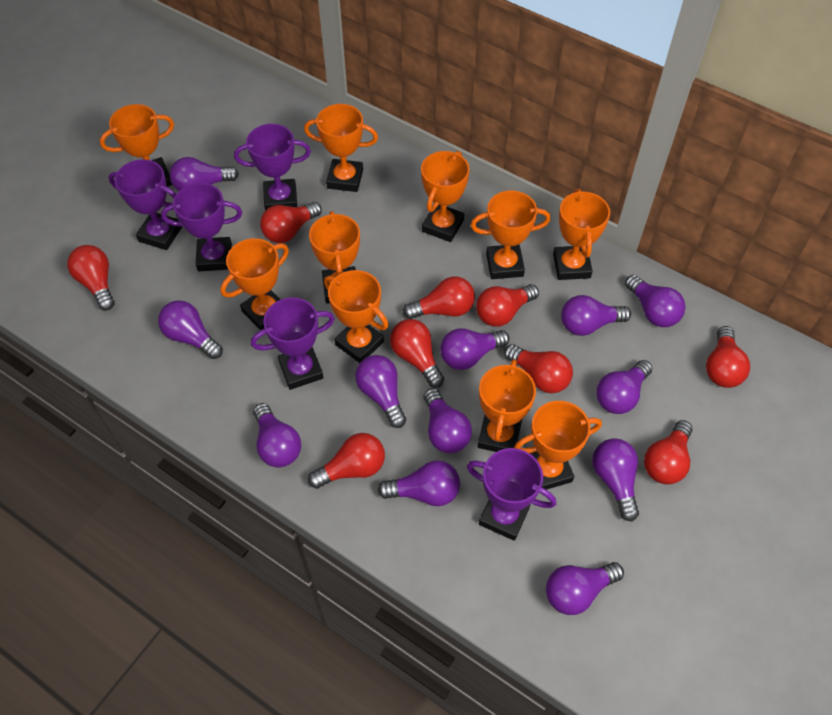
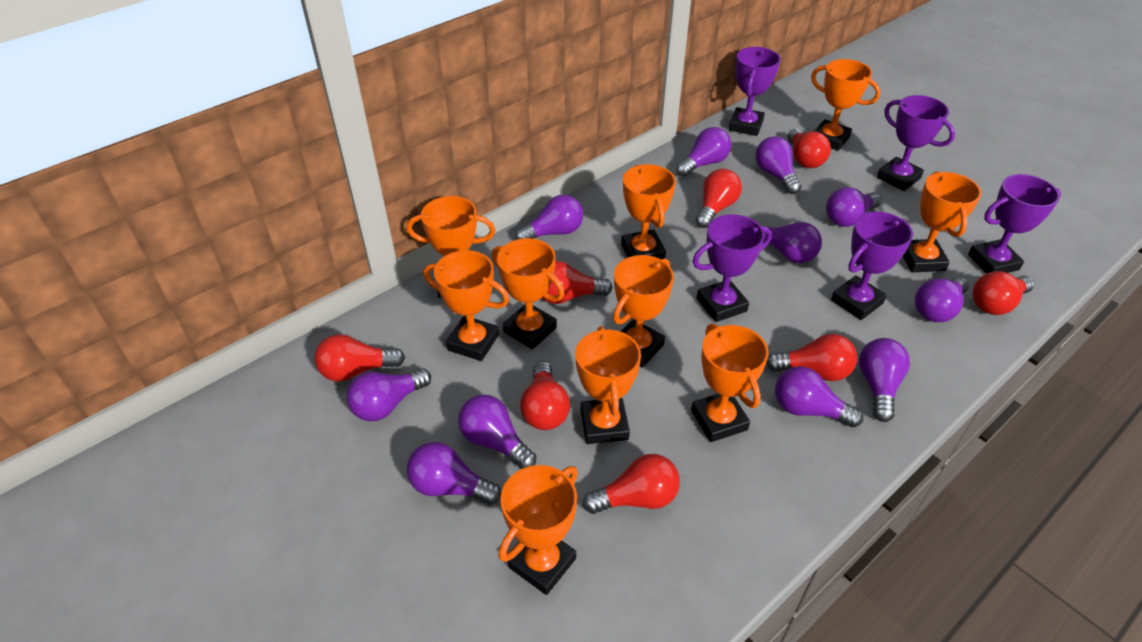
purple light bulb: [158,300,223,359] [170,157,239,191] [253,403,301,467] [355,355,406,428] [377,460,460,506] [424,388,472,453] [440,328,509,370] [546,562,624,615] [561,295,631,336] [592,438,639,522] [596,360,653,414] [625,275,685,327] = 12 -> [346,368,431,421] [407,442,501,505] [458,394,536,469] [515,194,583,240] [676,127,732,177] [755,136,802,194] [760,222,822,263] [775,366,863,427] [826,187,882,227] [859,338,910,422] [915,277,969,322] = 11
red light bulb: [67,245,115,311] [260,202,322,243] [308,433,385,489] [390,319,444,388] [403,277,475,319] [476,284,539,327] [504,344,573,393] [644,420,693,485] [706,326,750,388] = 9 -> [314,334,405,382] [520,361,570,430] [542,261,613,304] [583,454,680,514] [695,169,742,228] [766,334,857,381] [787,129,831,168] [972,271,1034,315] = 8

